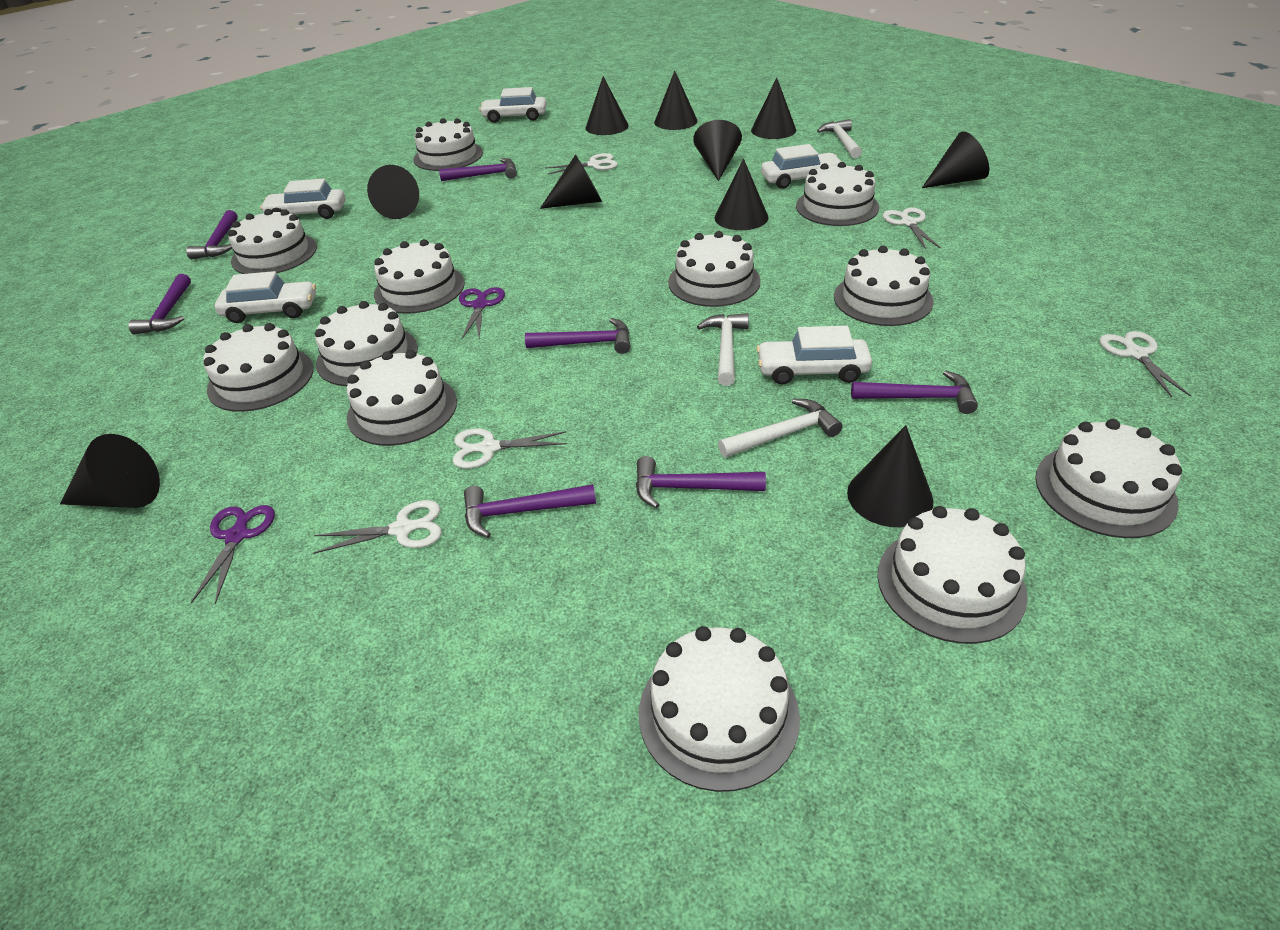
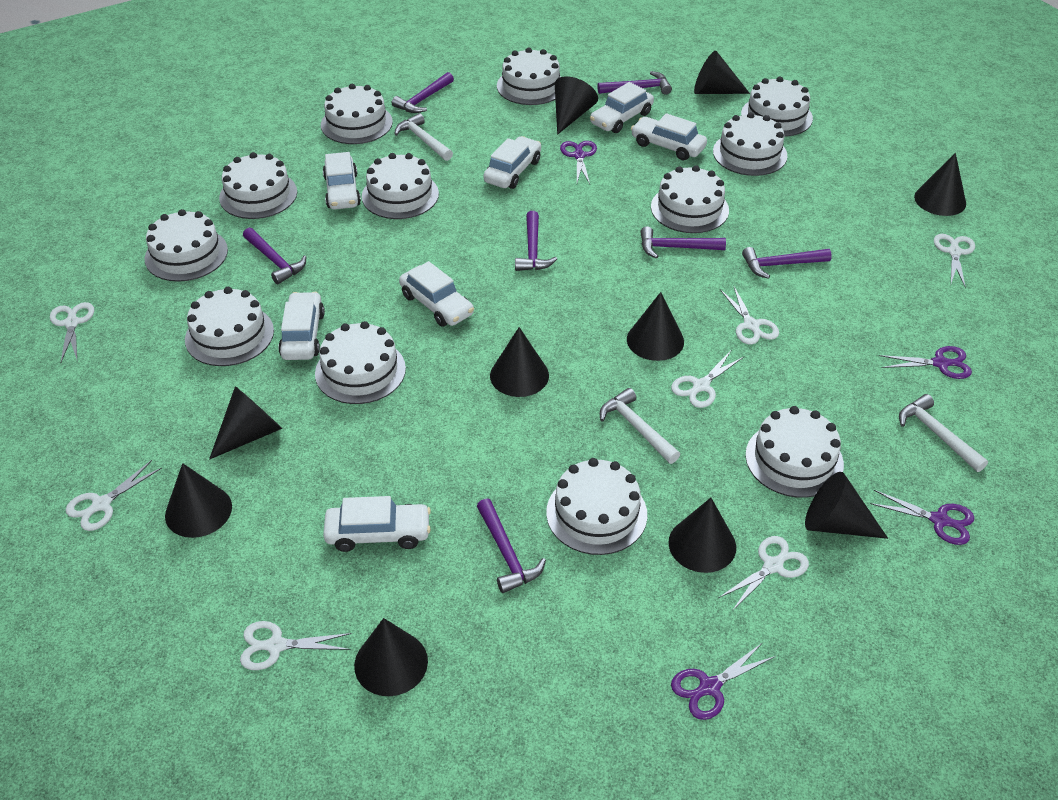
purple scissors: [191,505,275,604] [459,287,505,339] = 2 -> [560,141,597,184] [671,642,776,720] [870,490,974,545] [879,346,972,379] = 4
white car: [215,271,316,323] [260,179,345,219] [479,87,547,123] [756,326,872,384] [761,144,843,189] = 5 -> [278,292,325,360] [323,152,361,209] [323,496,431,552] [399,261,474,327] [483,136,541,189] [590,82,654,133] [631,113,707,160] = 7
white scissors: [313,500,442,554] [453,428,567,469] [546,153,618,174] [883,207,941,249] [1099,331,1191,398] = 5 -> [50,302,94,362] [66,460,162,531] [240,621,352,670] [671,351,744,408] [719,536,809,611] [720,285,779,345] [934,234,975,288] = 7

